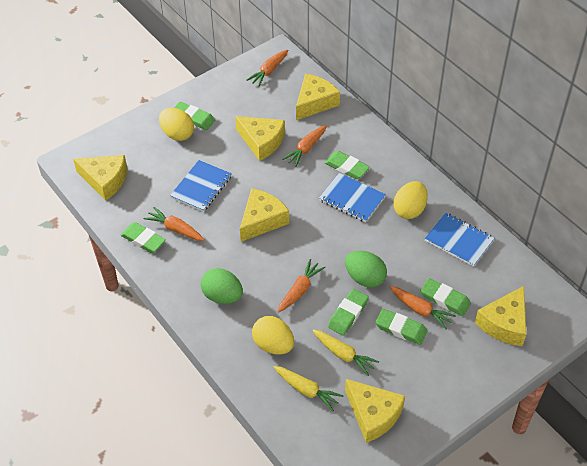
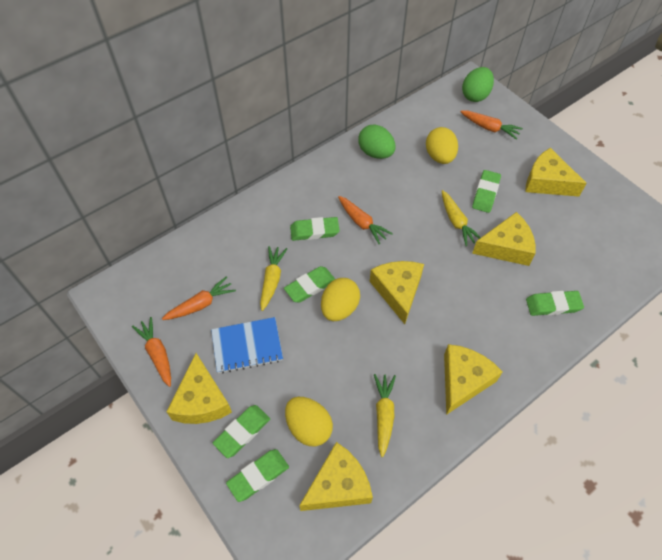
blue notebook: [170,160,232,212] [319,173,386,222] [425,213,495,267] = 3 -> [211,317,283,374] = 1
orange carrot: [144,207,204,241] [247,50,288,86] [277,259,326,313] [282,125,327,167] [389,286,456,329] = 5 -> [132,317,171,387] [162,276,236,320] [338,196,393,244] [460,111,523,140] = 4
yellow carrot: [274,366,344,411] [313,329,379,376] = 2 -> [260,246,287,311] [374,374,396,457] [442,190,481,246] = 3

